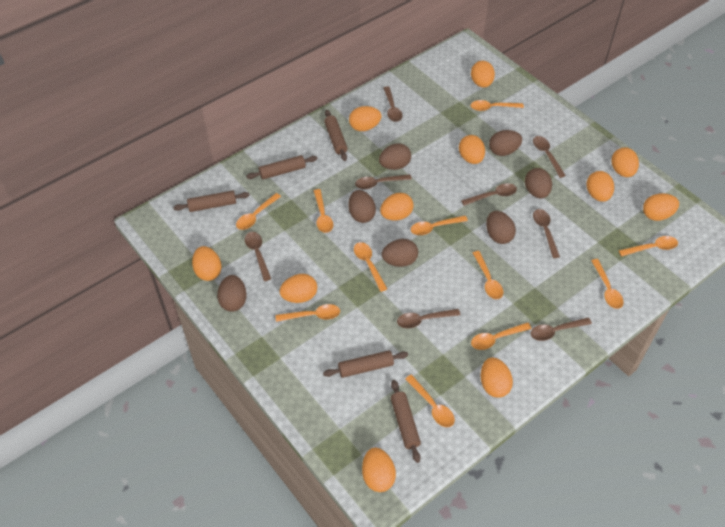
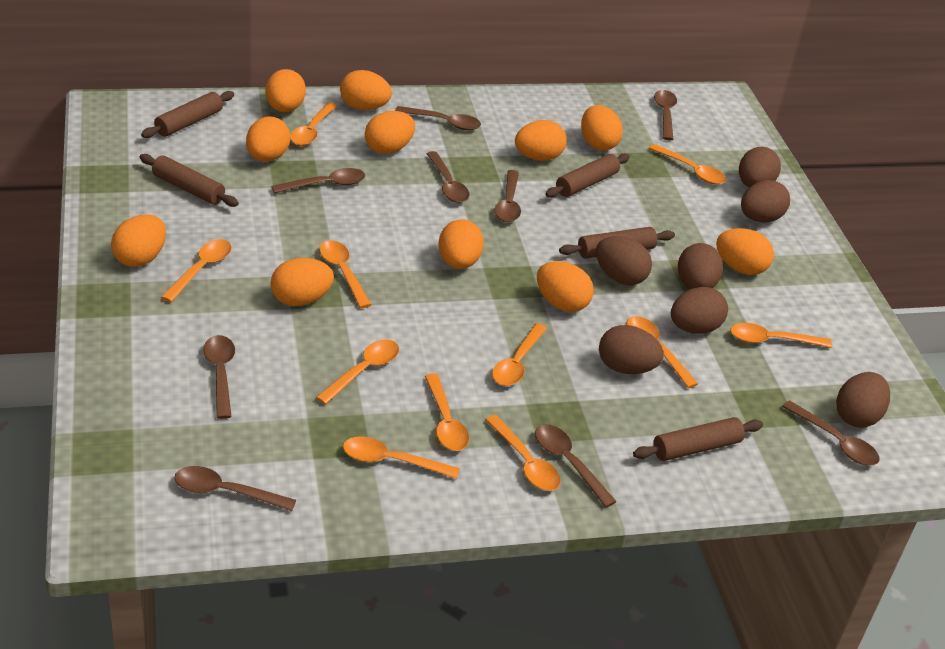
brown spoon: [245,232,271,281] [355,174,412,189] [383,86,403,122] [397,309,460,328] [461,183,517,206] [530,317,592,341] [533,136,566,178] [533,209,560,258] = 8 -> [175,466,296,511] [203,335,235,419] [271,168,365,193] [395,106,481,130] [427,151,469,203] [494,170,521,222] [535,424,617,508] [654,90,677,140] [782,400,879,465] = 9

